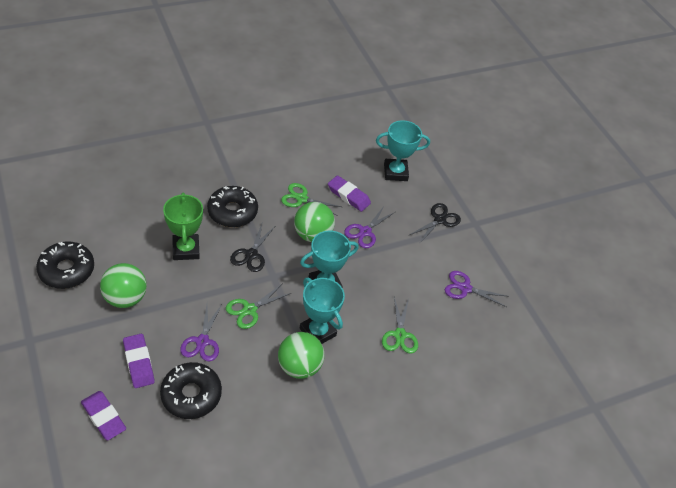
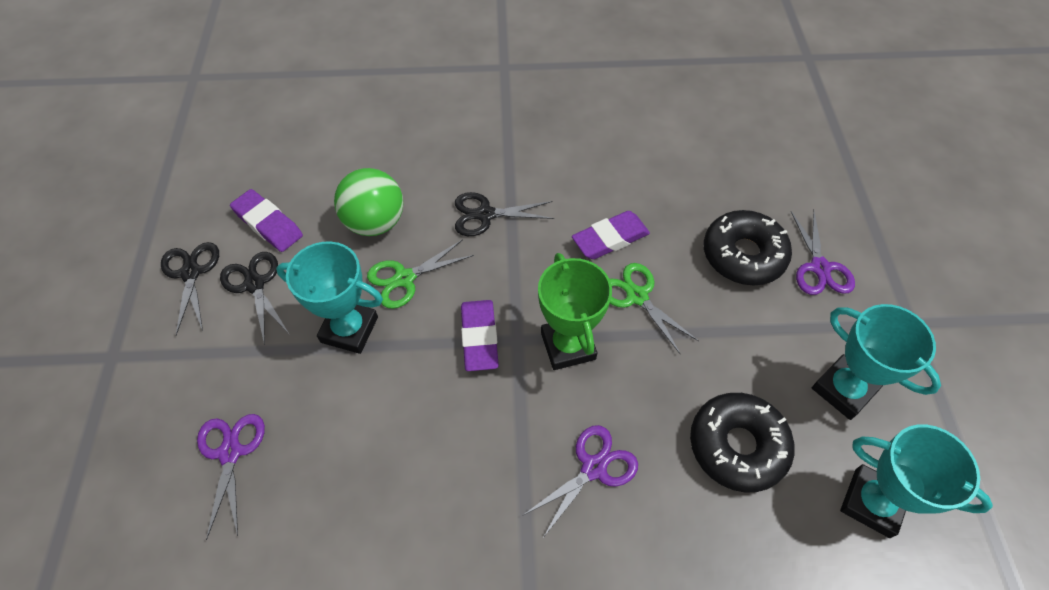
black donut: [36,241,94,289] [160,362,222,419] [207,186,258,227] = 3 -> [690,393,794,492] [704,210,792,285] = 2
black scissors: [230,224,274,272] [408,203,461,244] = 2 -> [161,242,219,335] [220,252,290,345] [455,192,555,236] = 3
green ball: [100,263,147,308] [278,332,324,379] [294,202,335,242] = 3 -> [334,168,403,236] = 1
green scissors: [226,283,291,329] [281,183,341,216] [382,297,418,354] = 3 -> [367,239,474,309] [610,263,699,354] = 2

